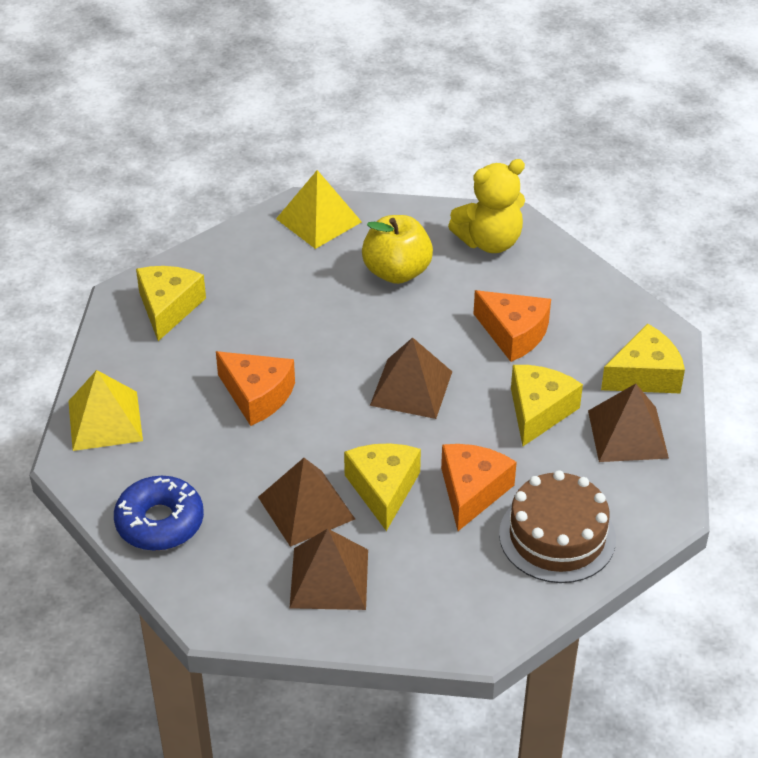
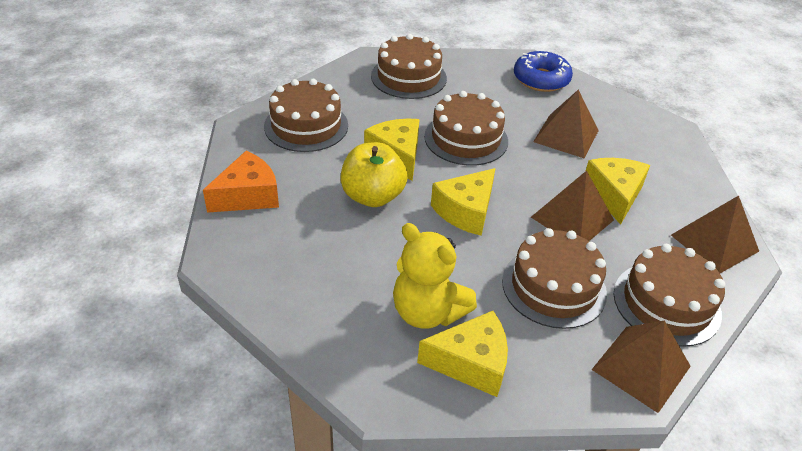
brown cake: [499,470,616,583] = 1 -> [264,79,348,152] [371,34,447,99] [424,91,508,166] [502,228,607,329] [614,244,725,347] = 5
orange cheese: [216,351,295,426] [441,444,517,531] [474,290,551,362] = 3 -> [203,151,279,213] = 1
yellow pyramid: [68,370,143,451] [276,170,362,249] = 2 -> none = 0

